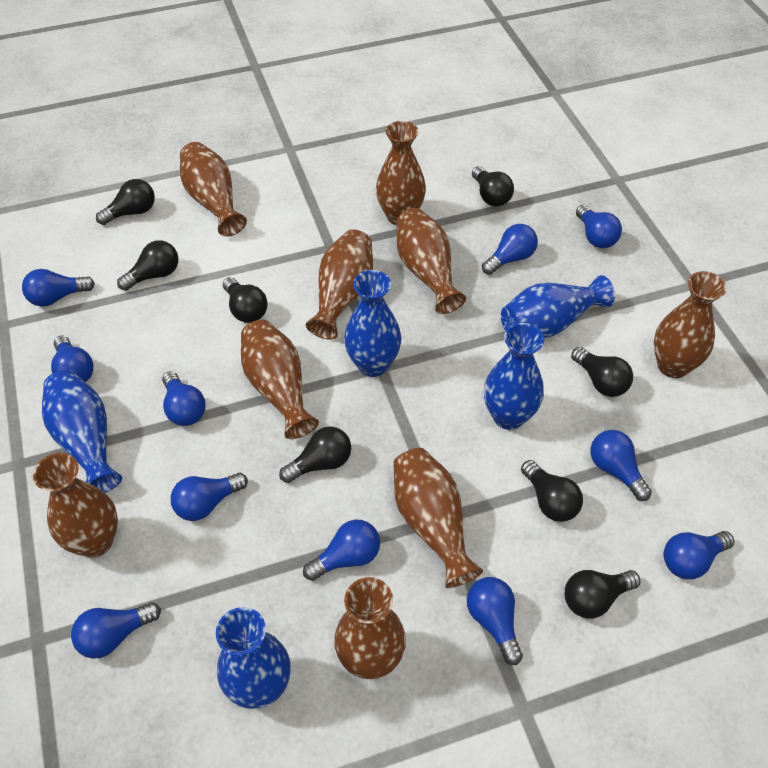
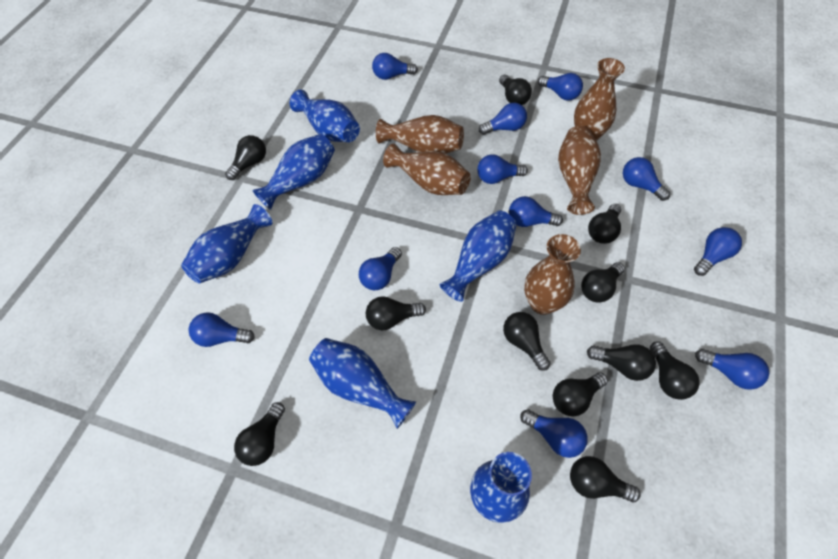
black light bulb: [96,179,155,225] [117,240,178,291] [223,277,268,323] [279,426,351,483] [472,166,514,207] [521,460,583,522] [565,570,640,619] [571,347,633,397] = 8 -> [225,135,266,180] [234,402,285,466] [366,296,426,330] [499,75,532,105] [503,312,551,371] [553,372,608,417] [570,456,641,502] [581,262,625,303] [587,344,656,381] [588,204,621,244] [650,341,700,400] = 11
blue vase: [42,370,122,493] [216,607,291,709] [344,270,401,377] [484,323,544,430] [501,275,615,338] = 5 -> [181,204,273,283] [252,134,335,210] [290,90,360,142] [309,338,416,429] [439,211,517,302] [470,452,532,523] = 6
brown vase: [33,453,118,558] [180,142,247,236] [241,319,319,439] [306,229,373,340] [334,577,406,679] [376,121,426,225] [393,448,483,588] [396,208,466,314] [654,271,727,378] = 9 -> [376,115,464,154] [383,143,471,195] [524,234,581,315] [558,126,601,215] [574,58,625,141] = 5

